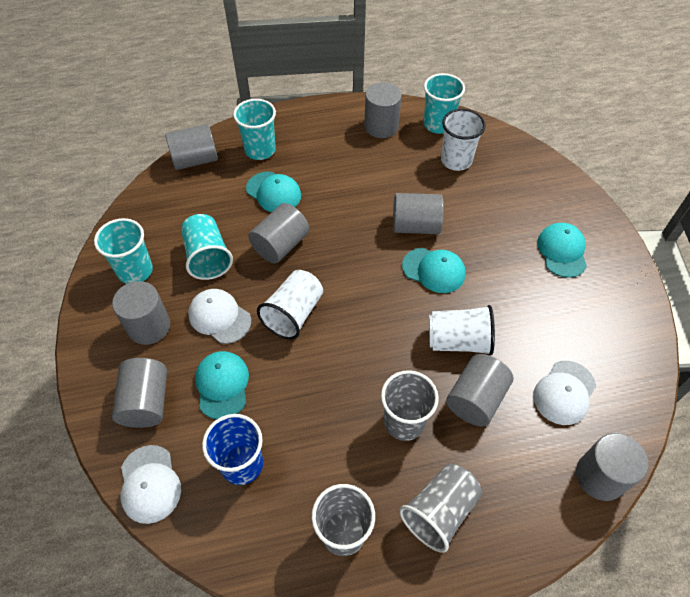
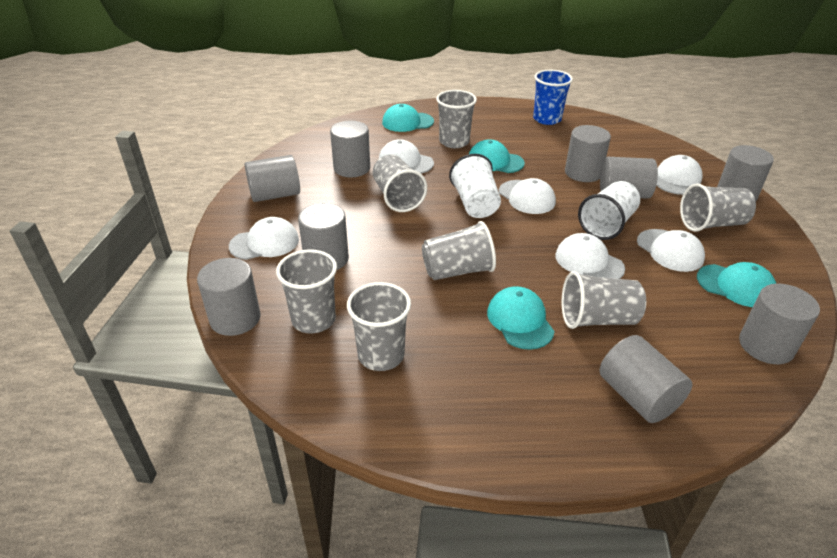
grey cup: [312,484,375,556] [381,370,439,441] [399,464,482,553] = 3 -> [276,249,337,333] [347,282,411,371] [373,154,427,212] [422,221,496,280] [436,90,477,148] [562,271,646,329] [680,184,756,232] = 7
grey cylinder: [112,281,170,345] [112,358,167,428] [165,124,218,170] [248,203,309,263] [364,82,402,138] [393,193,444,234] [446,354,513,426] [576,433,648,501] = 8 -> [197,258,261,336] [245,155,300,202] [298,203,349,270] [330,121,370,177] [565,125,611,182] [600,157,658,199] [600,335,692,423] [717,145,774,201] [739,283,820,364] = 9
turquoise cup: [94,218,153,284] [181,214,233,280] [233,99,276,160] [424,73,465,134] = 4 -> none = 0
white cap: [121,445,181,524] [188,289,251,344] [533,361,596,425] = 3 -> [229,217,299,260] [379,139,434,173] [499,178,556,214] [555,233,625,279] [637,229,705,272] [656,155,703,195] = 6
white cup: [257,270,323,340] [429,305,495,356] [441,109,486,171] = 3 -> [449,154,501,218] [578,181,640,240] = 2

